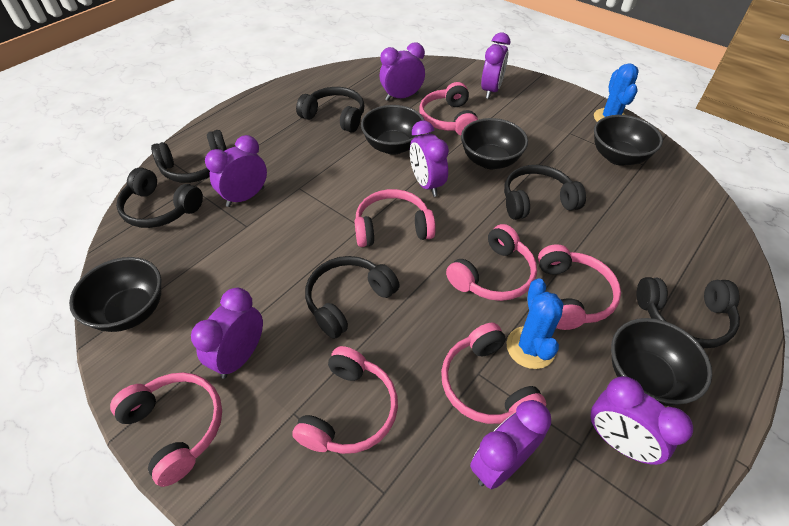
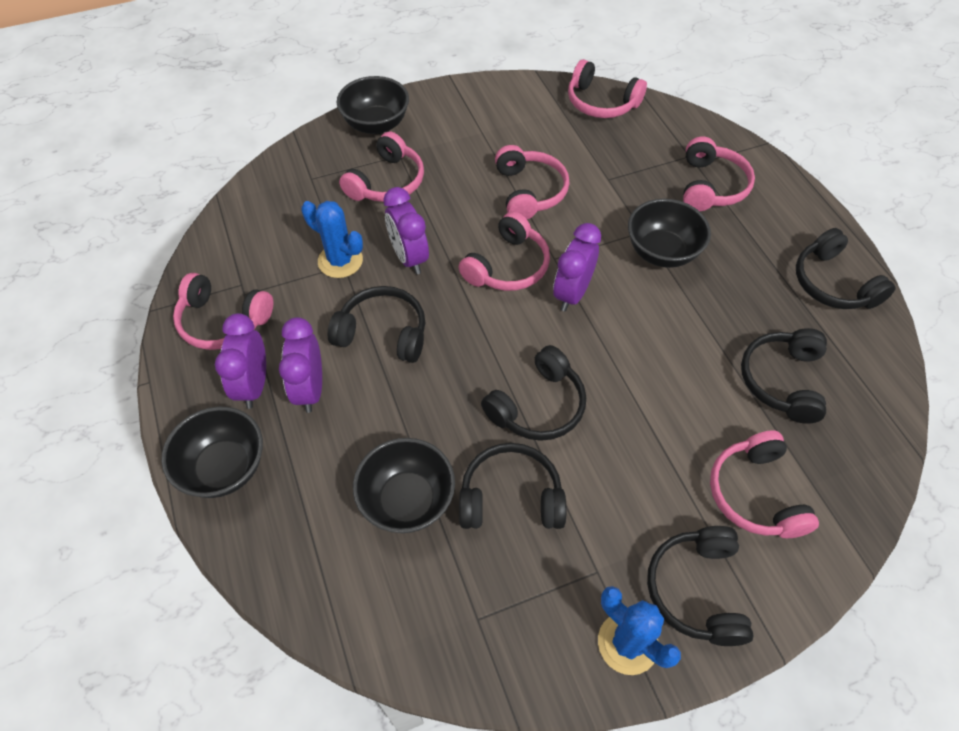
black bowl: [69,257,161,332] [361,105,425,155] [461,118,528,169] [594,115,663,166] [611,318,712,406] = 5 -> [161,407,263,498] [336,76,409,134] [353,438,455,533] [628,199,711,268] = 4
purple clock: [191,288,263,379] [205,135,267,207] [379,43,425,101] [410,121,449,197] [470,400,551,490] [481,33,510,99] [591,376,693,465] = 7 -> [215,313,266,409] [279,317,322,413] [383,187,429,274] [553,223,601,311] = 4

